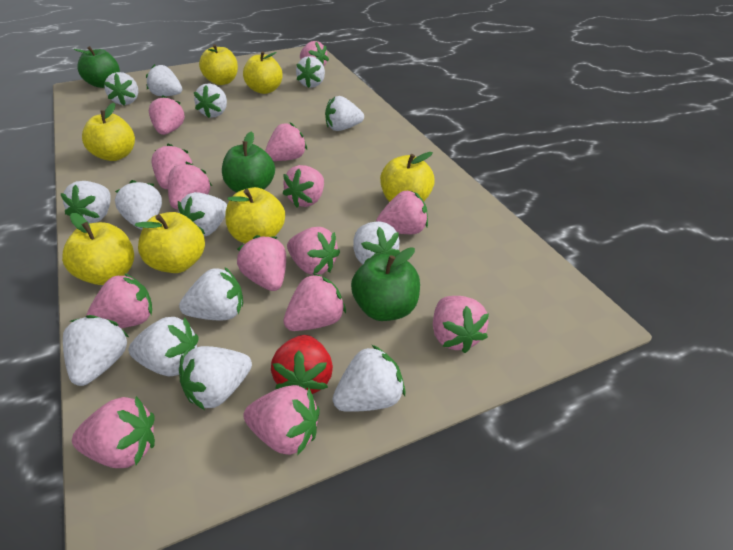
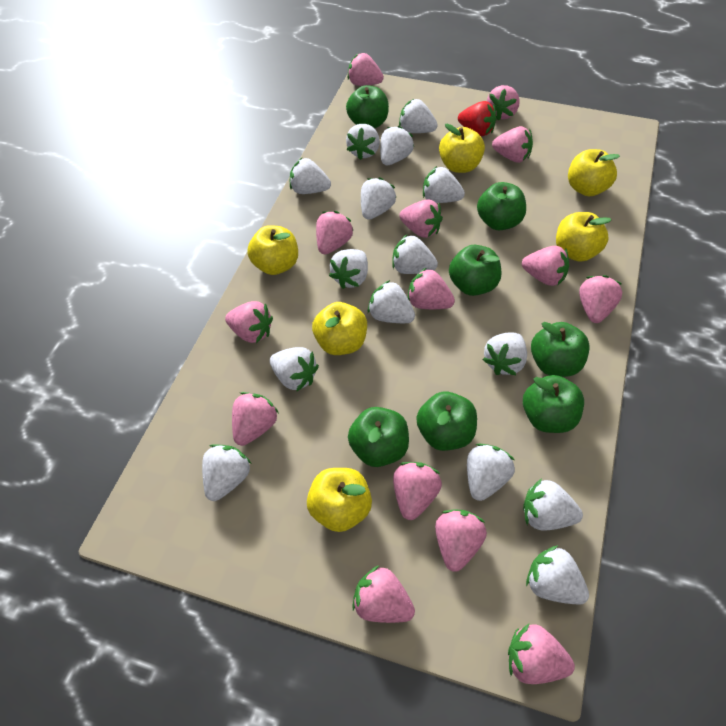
green apple: [73,46,120,88] [222,132,275,192] [351,247,420,321] = 3 -> [346,85,389,128] [348,407,409,467] [416,392,477,451] [449,245,501,296] [477,182,526,230] [523,375,584,433] [531,322,590,377] = 7
white strawberry: [60,181,111,223] [63,315,129,386] [104,72,138,105] [115,180,162,230] [129,317,198,376] [146,64,182,96] [178,192,227,237] [179,267,243,321] [179,346,252,410] [194,83,227,118] [296,56,325,88] [325,96,364,131] [333,345,405,412] [353,221,400,264] = 14 -> [202,444,252,501] [270,347,319,391] [290,158,331,194] [329,249,368,289] [346,124,380,160] [361,177,396,220] [368,280,415,323] [380,126,414,165] [392,235,438,274] [399,99,438,133] [423,166,465,203] [467,444,515,501] [482,333,527,375] [523,479,583,531] [526,545,589,605] = 15
yellow apple: [62,213,134,285] [82,103,135,161] [135,212,205,273] [199,44,238,85] [225,187,285,244] [243,51,283,94] [380,152,435,202] = 7 -> [247,225,298,275] [307,468,372,532] [312,302,367,355] [439,124,485,173] [556,212,611,262] [568,149,620,196] = 6

